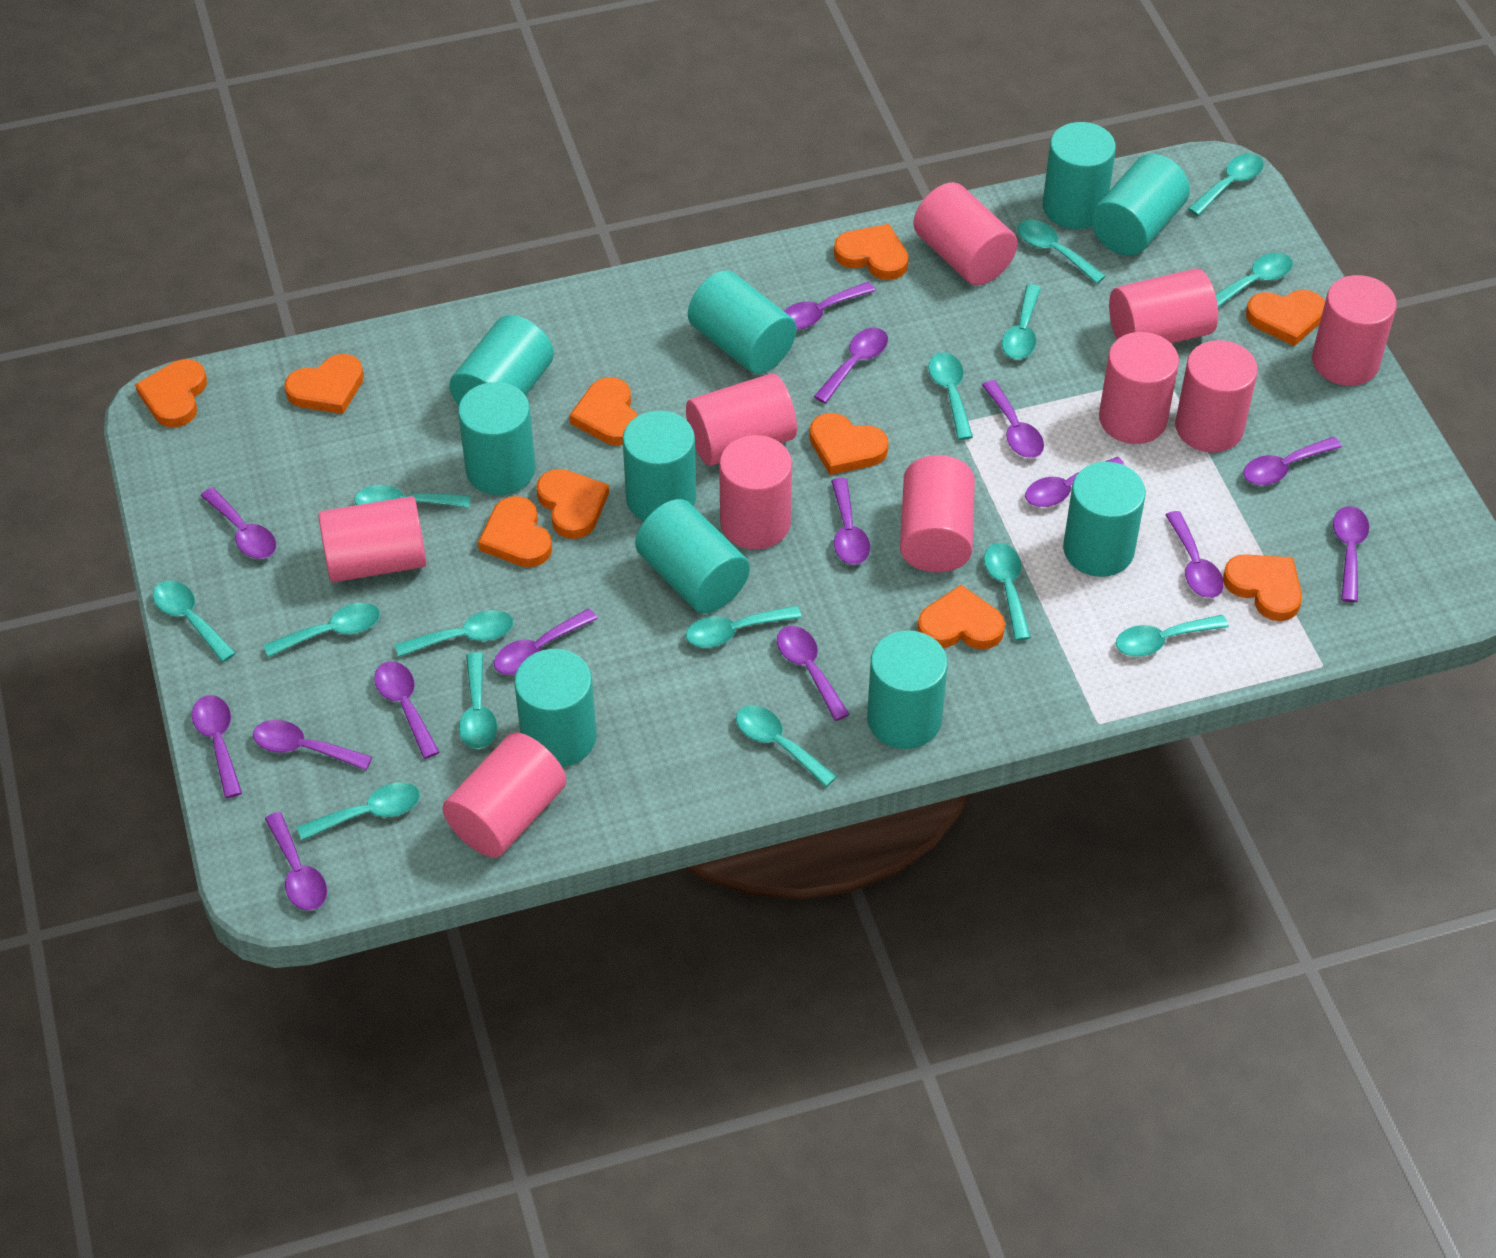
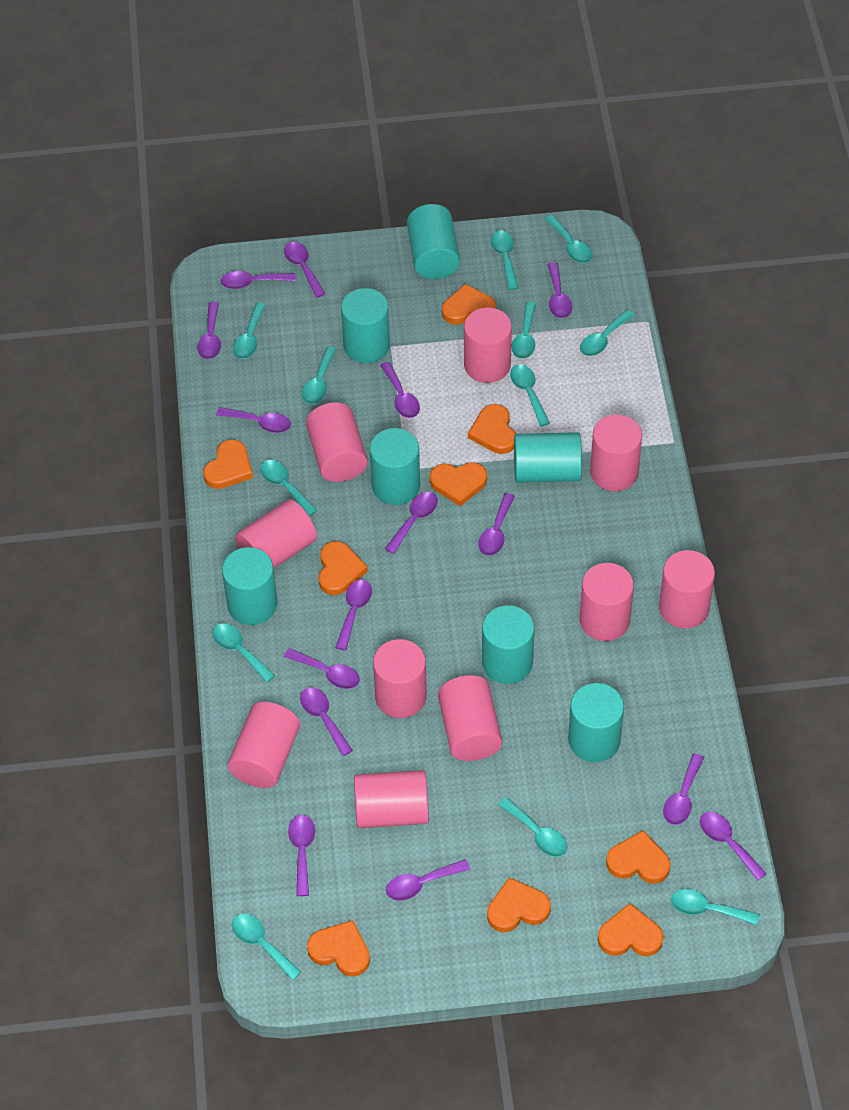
orange heart: [135,359,207,428] [284,354,364,414] [478,496,552,567] [536,469,609,539] [569,377,638,446] [809,413,889,475] [834,224,909,280] [917,585,1005,649] [1223,554,1302,621] [1246,290,1325,346] = 10 -> [203,439,253,489] [307,920,370,977] [318,541,368,595] [430,462,487,506] [442,284,496,325] [468,404,516,454] [487,877,551,932] [598,903,664,956] [606,830,671,884] = 9
turquoise cylinder: [449,315,554,405] [458,382,535,495] [514,649,596,767] [623,410,696,521] [635,499,750,613] [688,270,797,374] [867,630,948,749] [1043,122,1116,229] [1063,462,1146,577] [1091,154,1190,256] = 10 -> [222,547,277,625] [341,288,390,363] [370,428,420,505] [407,204,460,279] [482,605,534,684] [514,432,582,483] [568,683,624,762] = 7
turquoise spoon: [153,580,236,662] [263,603,380,657] [297,782,420,840] [354,485,470,508] [395,610,514,657] [459,652,497,749] [686,605,802,648] [736,705,837,787] [928,352,973,440] [984,543,1031,641] [1002,284,1041,359] [1018,220,1106,284] [1116,615,1229,657] [1188,153,1264,216] [1216,253,1293,308] = 15 -> [213,623,275,683] [232,913,301,980] [233,303,266,359] [260,460,317,516] [302,346,337,404] [491,231,518,290] [498,797,567,857] [510,364,550,426] [511,302,536,359] [545,215,592,263] [580,309,635,356] [671,889,759,925] = 12

